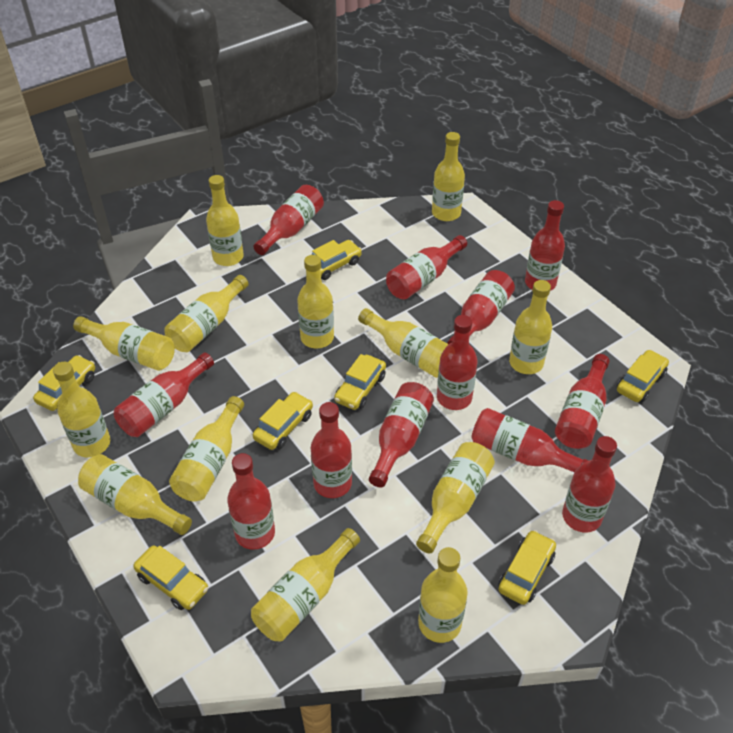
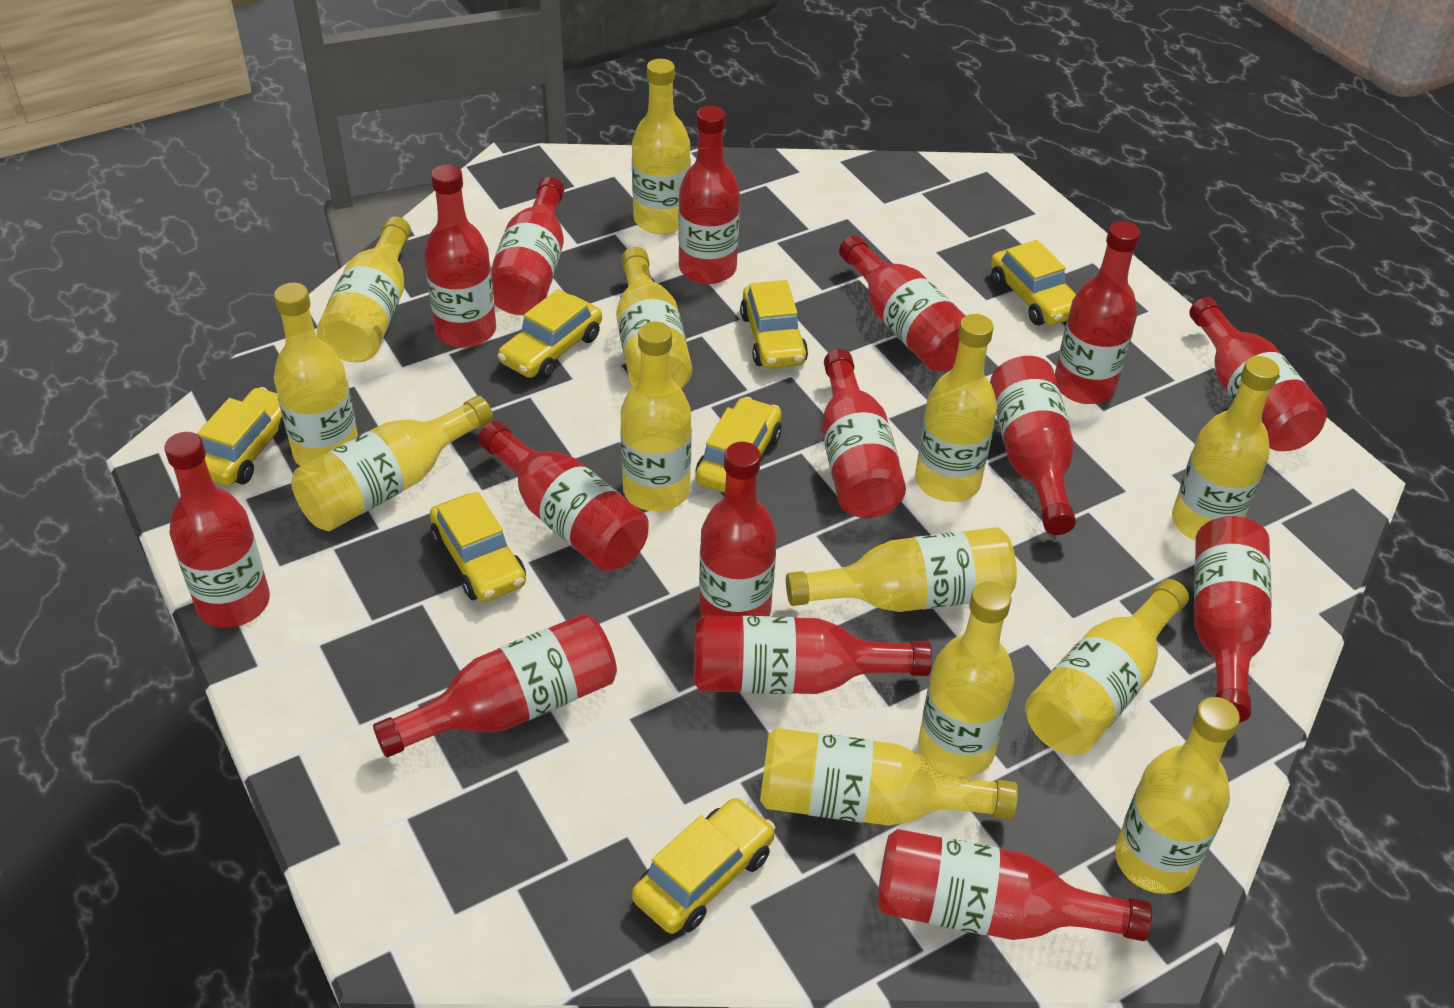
red bottle: [114,352,214,437] [227,453,275,550] [253,185,324,255] [311,402,352,498] [369,382,434,488] [386,235,467,300] [437,315,477,410] [447,270,515,344] [471,408,589,472] [525,200,565,291] [555,354,610,449] [562,436,617,533] = 12 -> [164,432,270,628] [373,614,617,757] [424,164,496,348] [478,421,649,571] [491,177,564,315] [678,106,740,284] [694,615,932,694] [699,442,776,616] [821,349,906,518] [839,235,966,372] [877,829,1152,941] [990,356,1076,535] [1055,221,1140,404] [1189,297,1327,451] [1194,516,1272,723] = 15

